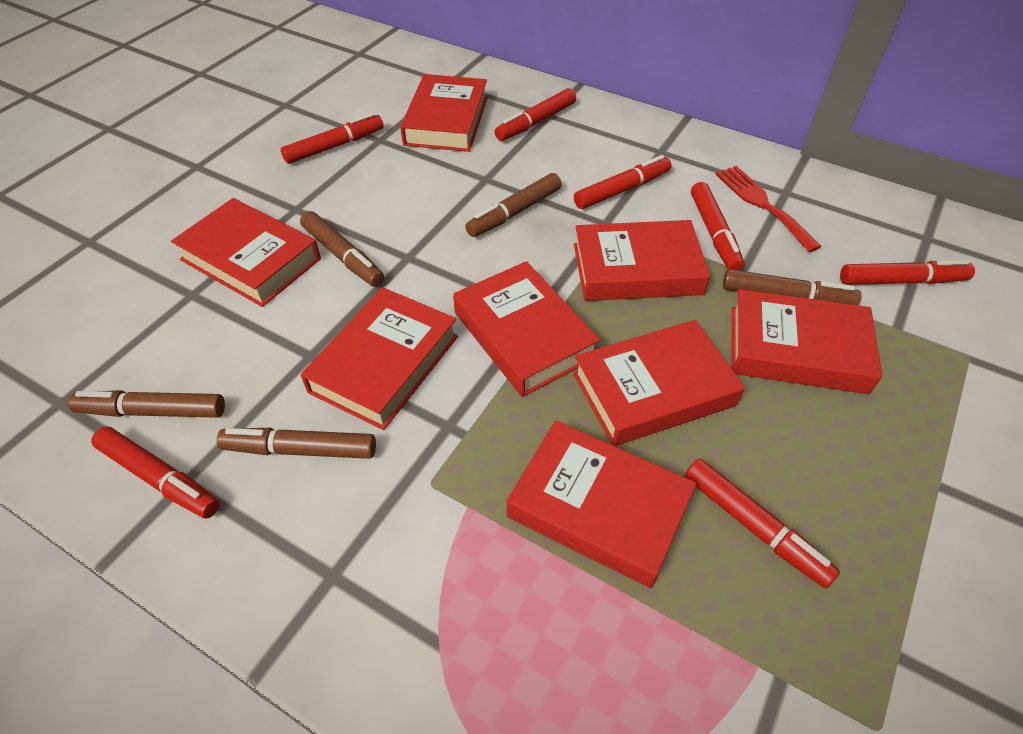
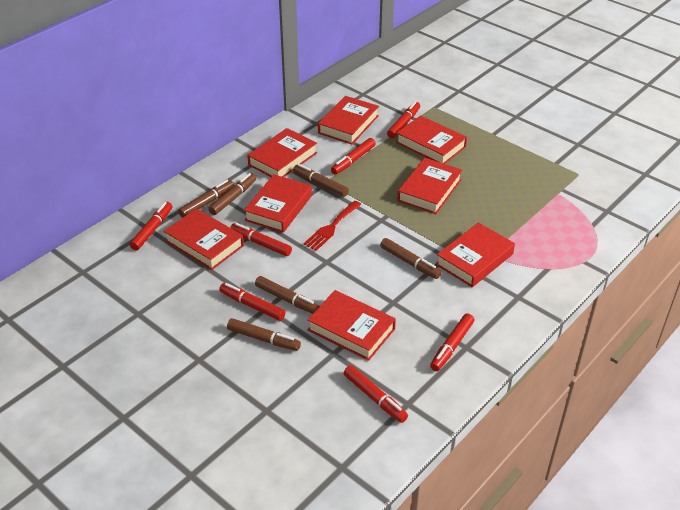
brown marker: [68,390,225,418] [217,428,376,459] [300,211,384,287] [465,173,562,237] [723,269,862,305] = 5 -> [178,180,234,218] [208,173,256,215] [227,318,301,351] [255,276,319,314] [293,164,349,197] [380,238,441,279] = 6

